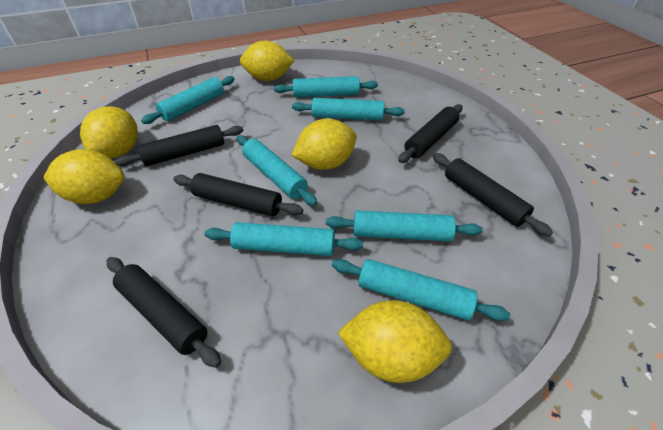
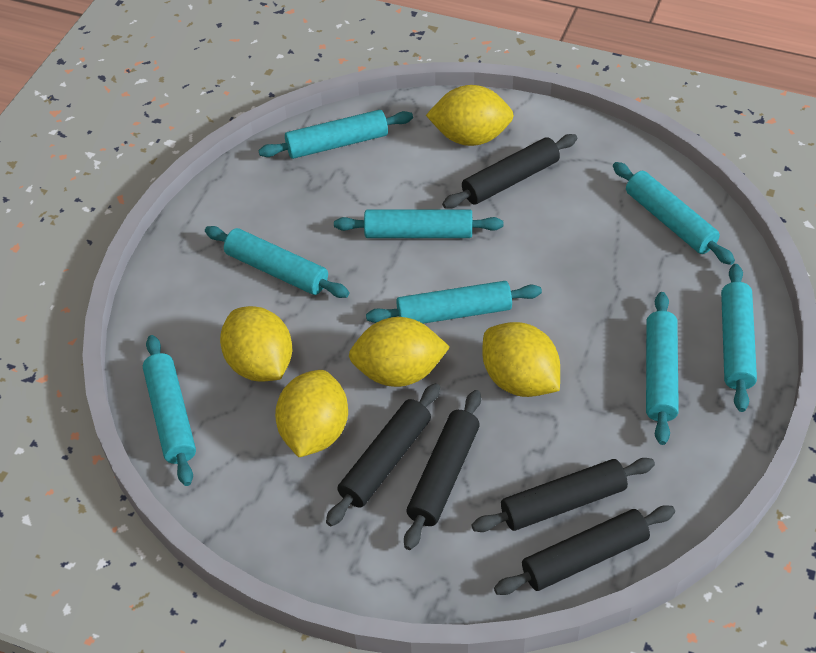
turquoise rolling pin: [141,76,235,124] [204,222,363,256] [237,135,317,206] [274,76,378,97] [292,98,405,121] [326,210,483,242] [332,259,510,321] = 7 -> [143,335,196,486] [205,226,349,298] [258,110,413,159] [334,209,503,238] [366,281,542,324] [613,162,735,265] [646,292,679,445] [721,264,757,412] = 8

